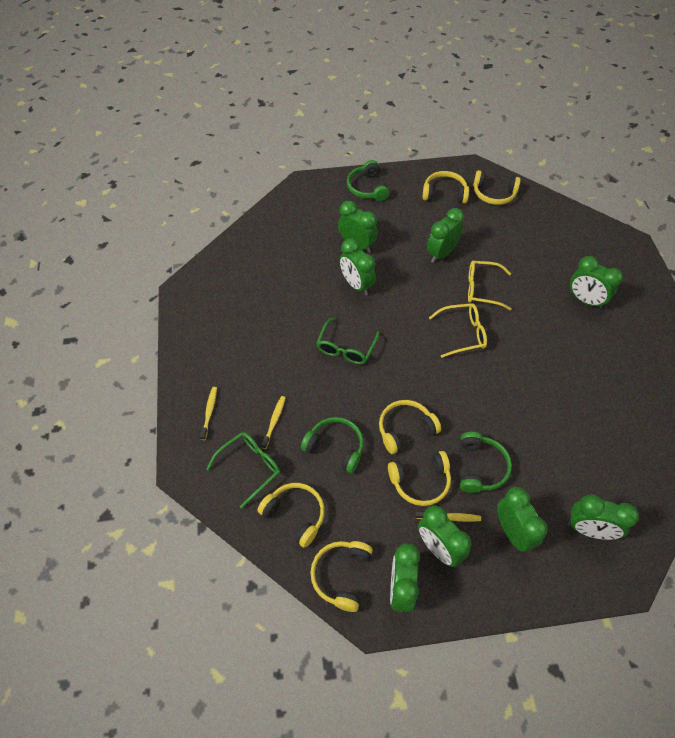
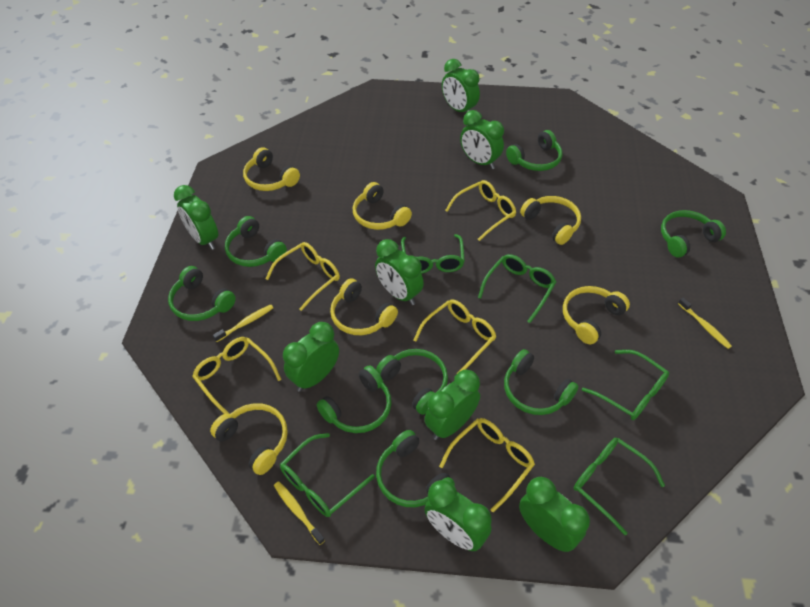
green glasses: [206,432,280,508] [317,317,380,364] = 2 -> [280,433,375,517] [401,234,465,274] [478,254,556,323] [574,438,665,535] [582,350,669,420] = 5
green headphones: [301,417,364,473] [347,160,390,201] [460,432,512,493] = 3 -> [168,266,236,321] [225,216,287,267] [316,365,391,433] [376,349,448,415] [376,430,455,507] [504,349,578,415] [506,130,562,171] [661,210,726,258] = 8
yellow glasses: [429,303,487,358] [468,261,511,310] = 2 -> [192,337,282,414] [265,242,340,311] [414,300,496,372] [439,418,535,513] [445,180,516,241] = 5

